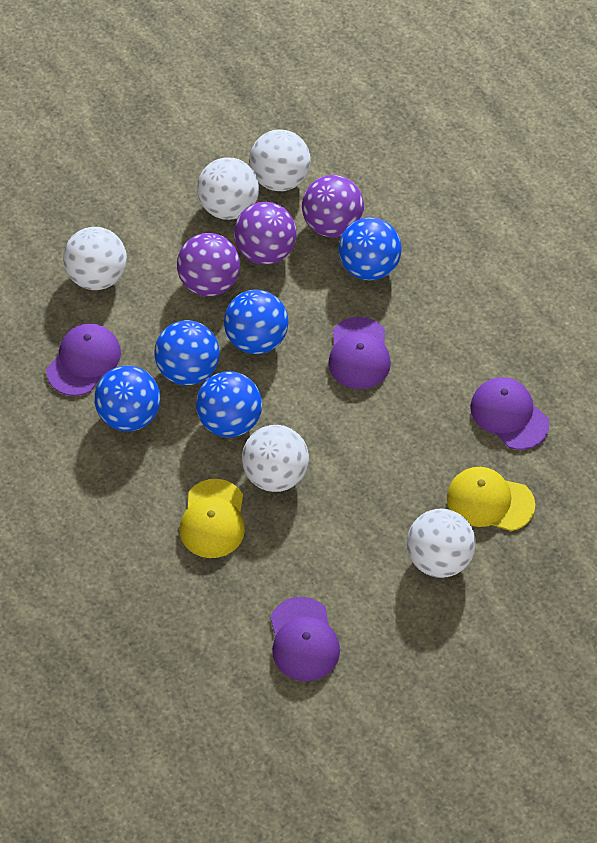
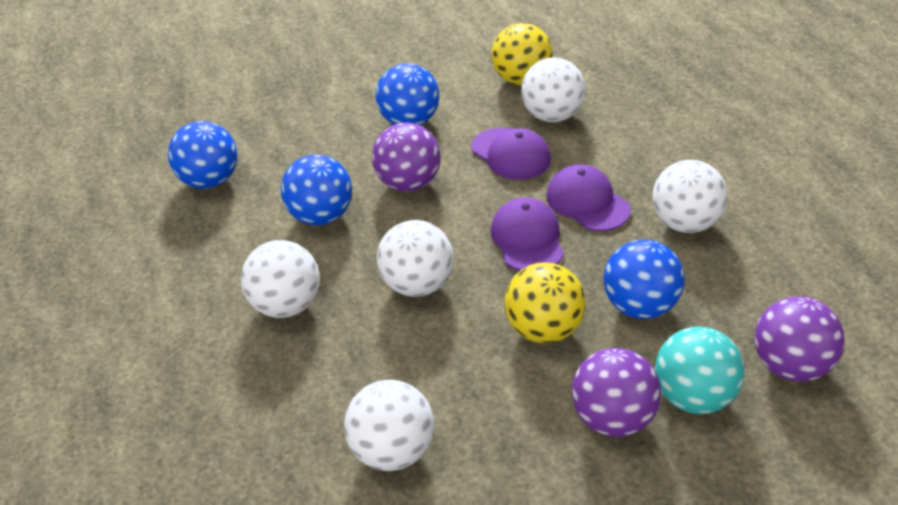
blue ball: [94,365,160,432] [154,320,220,385] [196,371,262,438] [224,290,289,354] [339,217,402,280] = 5 -> [168,121,237,189] [281,154,352,226] [376,63,439,125] [603,240,684,319] = 4
purple cap: [46,323,121,396] [270,597,340,681] [328,317,391,389] [470,377,550,450] = 4 -> [471,127,551,180] [491,198,564,271] [546,164,631,231] = 3
turquoise ball: none = 0 -> [655,326,745,414] = 1
yellow ball: none = 0 -> [492,23,553,85] [504,262,586,343] = 2
yellow cap: [180,479,245,558] [447,467,535,531] = 2 -> none = 0

